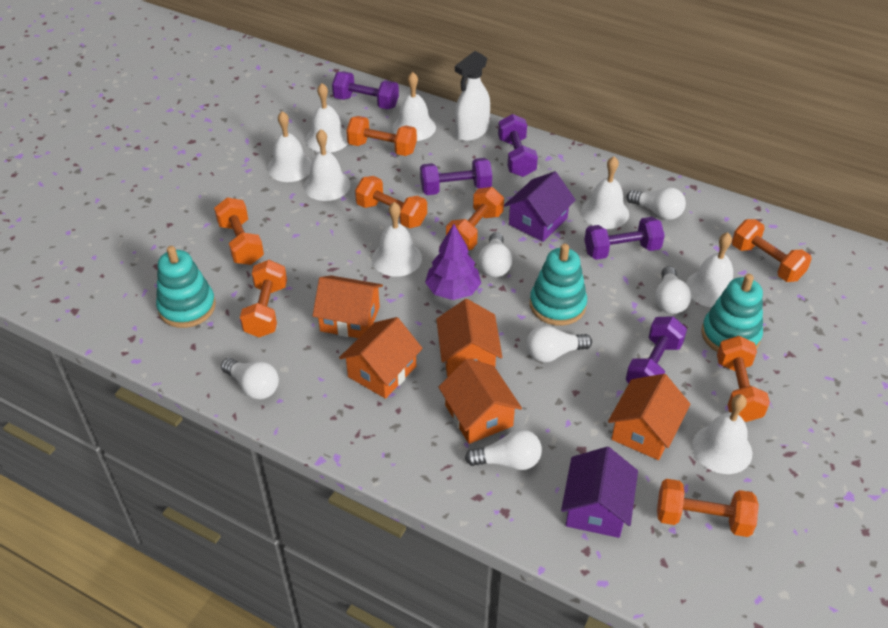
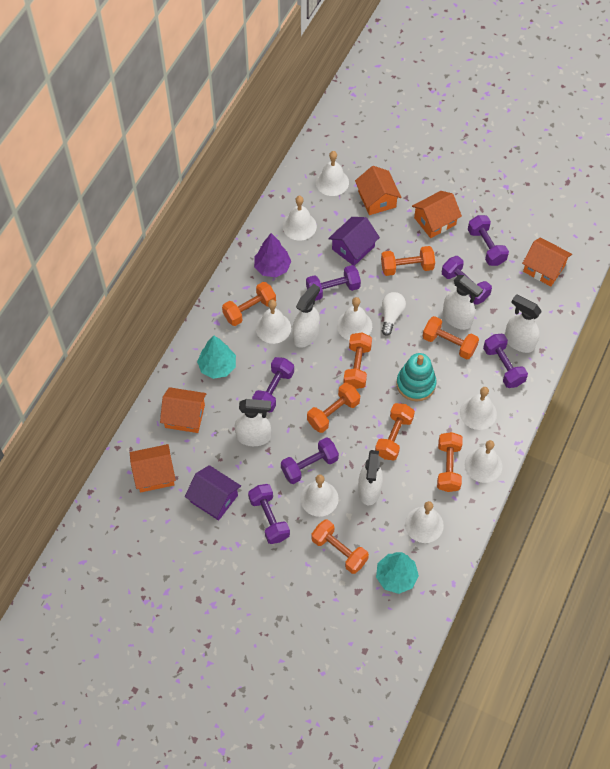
purple dumbbell: [332,71,399,109] [420,158,492,195] [498,114,538,177] [584,217,665,260] [626,316,687,383] = 5 -> [248,484,290,544] [252,357,294,412] [281,437,339,484] [306,265,361,301] [442,256,492,304] [468,215,509,266] [483,334,528,388] = 7
turquoise stacking toy: [156,246,216,328] [530,243,587,326] [701,274,763,352] = 3 -> [396,353,437,401] = 1
turquoise tree: none = 0 -> [197,335,236,379] [376,552,419,594] = 2
white light bulb: [221,358,279,399] [465,429,542,470] [478,232,512,277] [526,325,592,362] [626,187,686,220] [655,266,691,314] = 6 -> [382,292,406,336] = 1
white spray bottle: [455,51,490,141] = 1 -> [235,399,271,446] [292,284,320,348] [358,450,383,505] [443,275,483,330] [505,294,542,353] = 5

